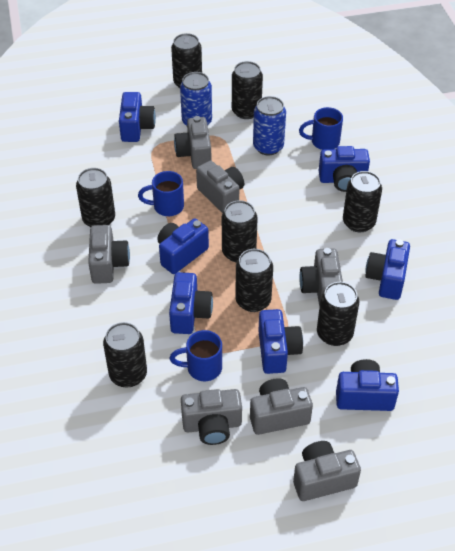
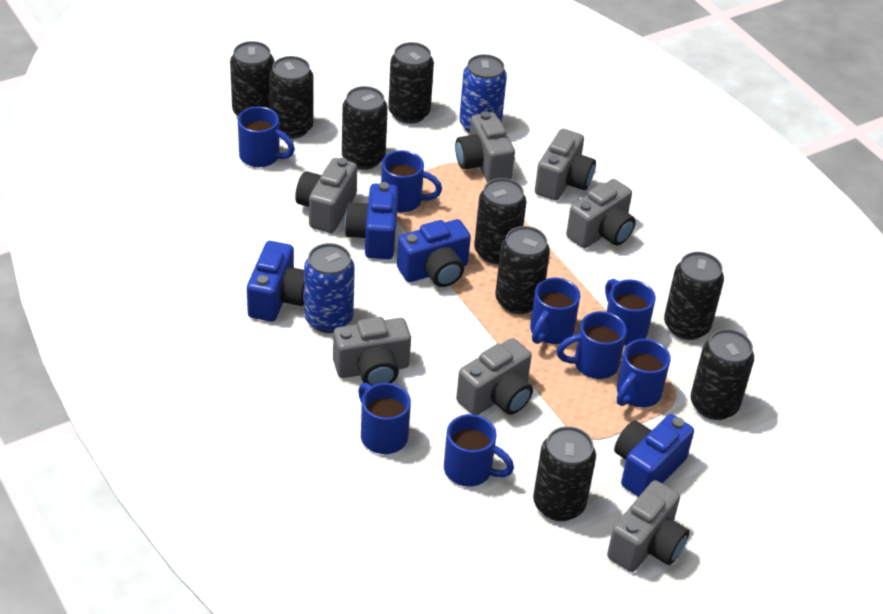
black can: [76,168,115,227] [103,322,147,387] [171,33,202,88] [222,200,258,263] [232,61,263,119] [235,249,273,312] [317,282,359,346] [343,171,382,232] = 8 -> [230,41,274,116] [269,56,314,139] [342,86,388,170] [388,42,434,124] [474,178,527,264] [495,226,550,314] [533,426,596,521] [664,252,724,340] [691,329,754,420] = 9
blue camera: [119,92,156,142] [157,219,209,274] [169,272,213,334] [258,309,303,374] [319,146,370,192] [336,359,399,411] [365,239,410,300] = 7 -> [247,241,304,322] [344,182,398,259] [397,219,471,287] [614,414,694,497] = 4
blue mug: [138,171,184,216] [170,330,222,381] [299,107,343,150] = 3 -> [238,106,295,167] [358,383,411,454] [381,150,442,212] [444,414,514,487] [530,278,580,344] [557,311,627,379] [605,279,655,346] [617,339,671,407] = 8

